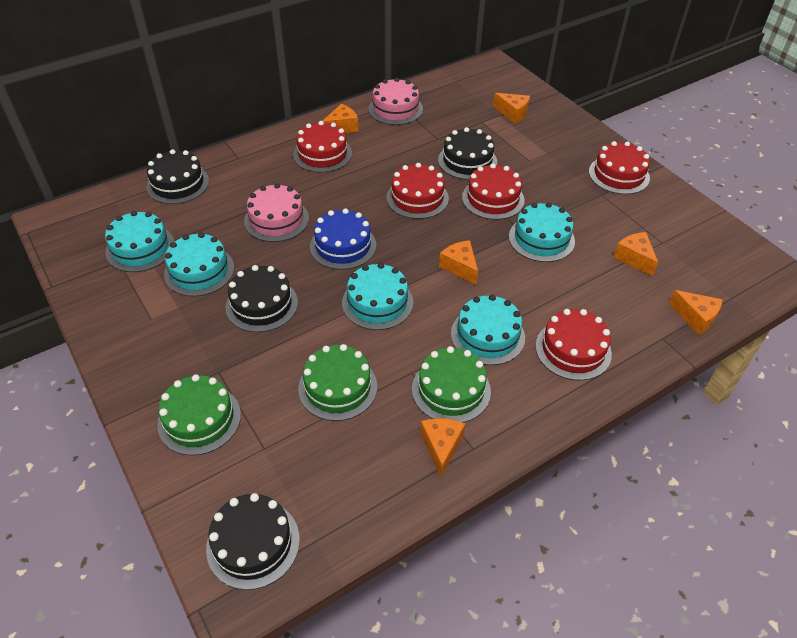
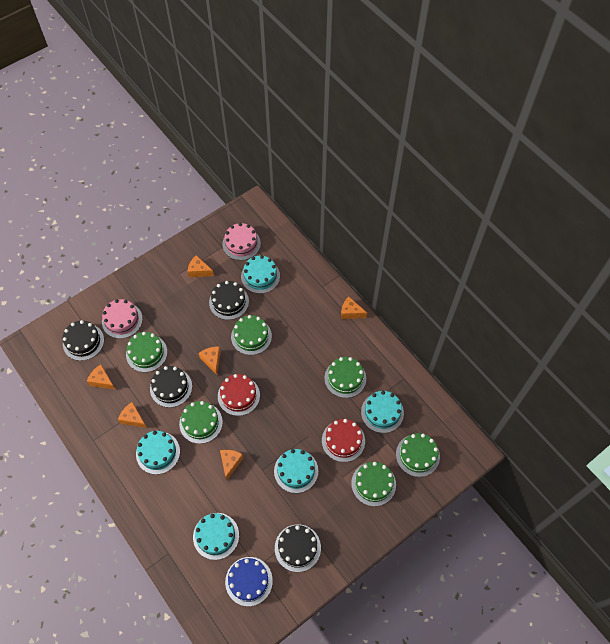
green cake: [158,374,241,456] [298,344,377,421] [412,346,491,423] = 3 -> [126,332,167,372] [179,401,223,444] [231,315,272,355] [325,357,366,398] [351,462,396,506] [396,433,440,477] = 6
red cake: [293,121,352,173] [387,163,449,219] [462,164,525,220] [535,309,612,381] [589,141,650,194] = 5 -> [218,374,260,416] [322,419,365,462] = 2

